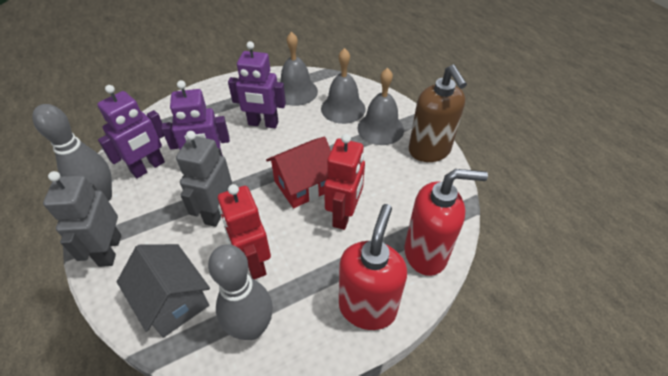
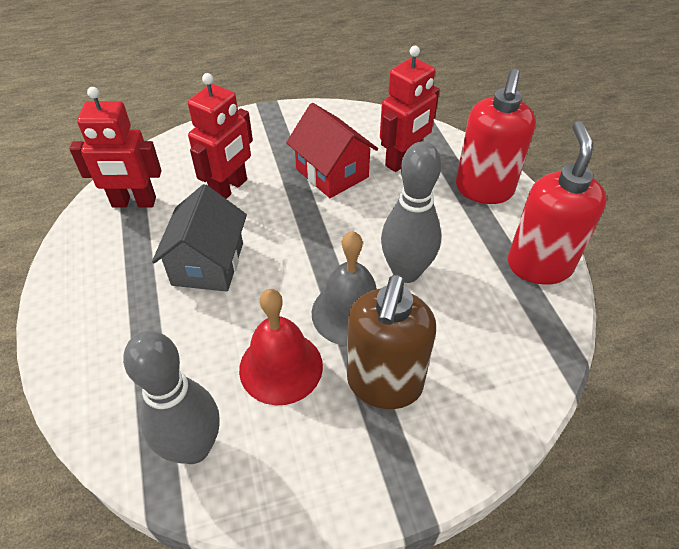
grey bell: [280,32,318,106] [321,48,366,124] [357,68,404,145] = 3 -> [312,231,377,346] = 1
grey robot: [43,171,121,267] [176,131,232,227] = 2 -> none = 0
purple robot: [97,85,165,178] [161,80,230,156] [228,41,286,128] = 3 -> none = 0
red bell: none = 0 -> [239,289,323,405] = 1
red robot: [218,184,271,280] [324,134,365,230] = 2 -> [69,87,162,208] [188,73,253,199] [380,46,439,172] = 3

